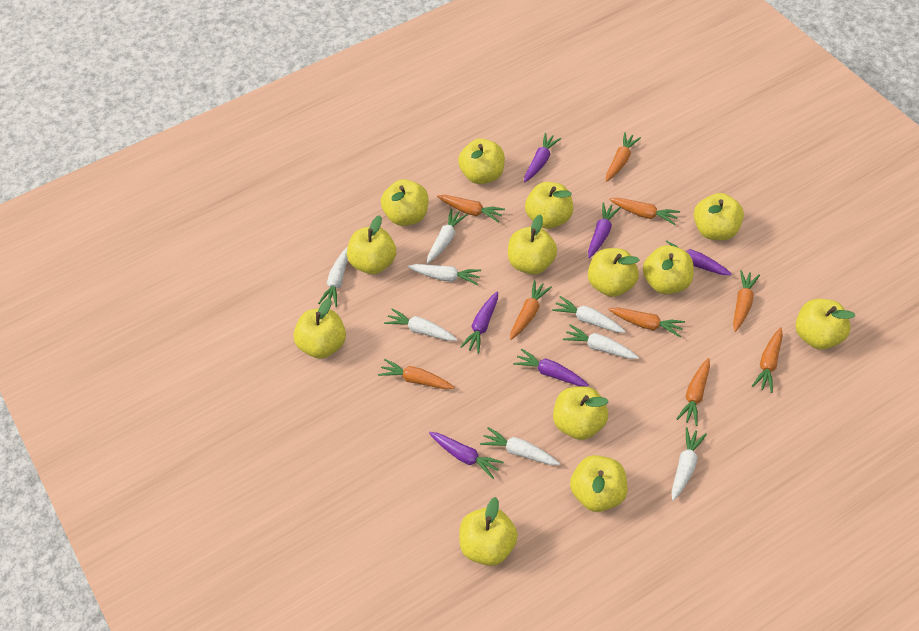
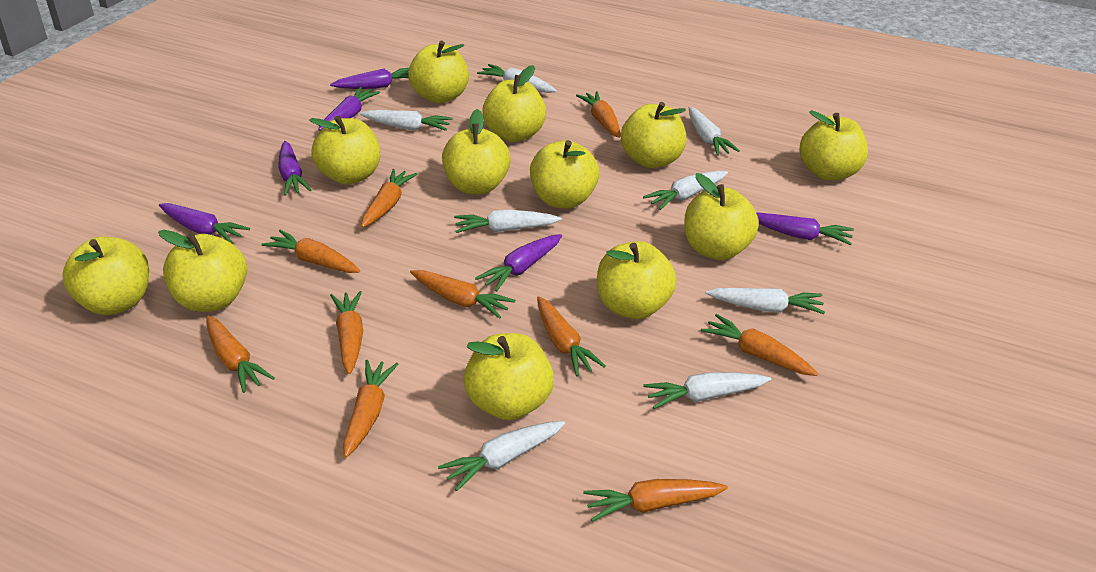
orange carrot: [378,359,455,389] [437,195,505,223] [510,280,552,340] [606,132,641,182] [608,307,685,337] [609,198,680,225] [677,358,710,426] [733,270,760,332] [752,327,783,393] = 9 -> [206,316,275,393] [262,230,360,273] [330,291,363,374] [343,360,398,458] [361,169,417,228] [410,270,515,319] [537,296,606,376] [576,91,621,138] [583,479,728,522] [701,314,818,376] = 10
yellow apple: [294,298,346,359] [347,215,396,274] [381,179,428,226] [458,138,505,184] [459,497,518,566] [508,214,557,274] [525,182,573,229] [553,386,609,440] [570,455,628,512] [588,248,639,297] [643,245,694,294] [694,193,744,240] [795,299,856,349] = 13 -> [62,237,149,315] [158,230,247,312] [309,115,380,185] [408,41,469,103] [442,109,511,194] [464,333,554,420] [482,65,546,142] [530,140,599,208] [597,241,677,319] [621,102,687,168] [684,173,759,260] [799,110,868,181] = 12

